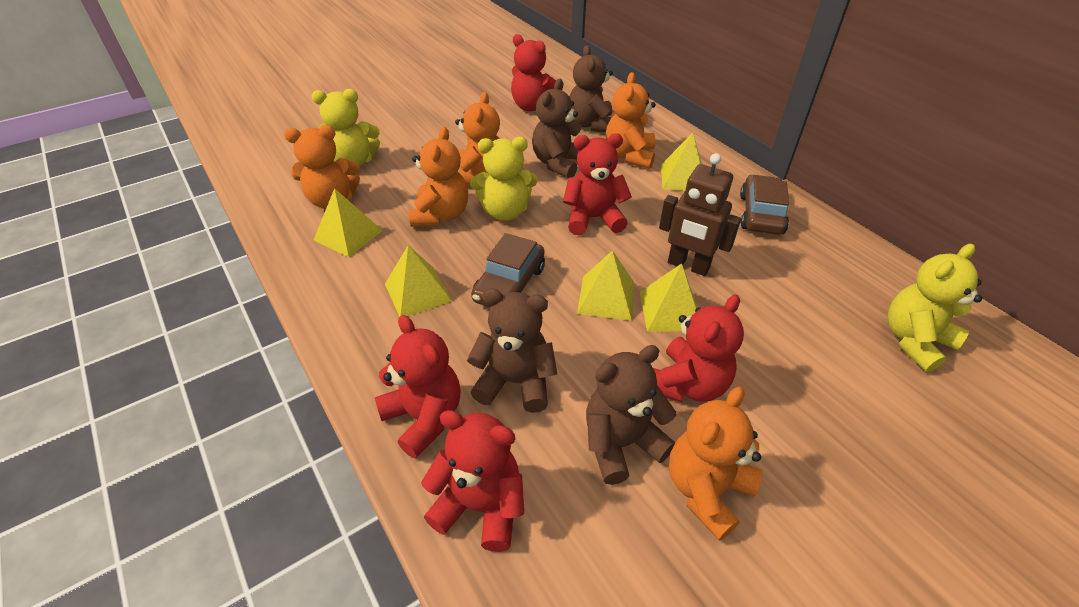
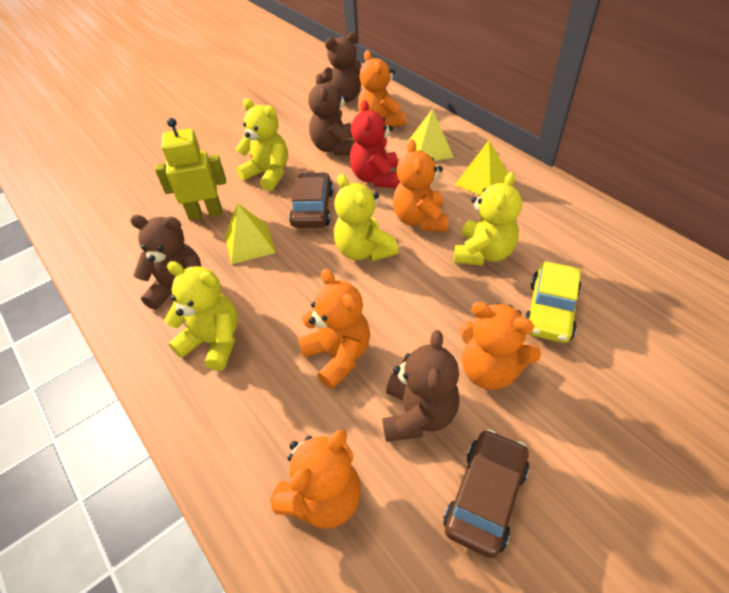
brown robot: [659,153,741,276] = 1 -> none = 0
red teddy bear: [375,315,461,459] [421,410,524,552] [511,34,556,111] [563,133,632,235] [653,294,744,402] = 5 -> [350,100,400,188] = 1
yellow car: none = 0 -> [524,261,581,343] = 1
yellow pyramid: [314,188,383,257] [385,245,452,317] [577,250,635,321] [640,263,696,332] [661,133,702,191] = 5 -> [225,203,276,264] [407,109,454,161] [455,140,508,196] = 3
yellow robot: none = 0 -> [155,118,226,220] = 1
yellow teddy bear: [312,89,380,167] [470,137,537,221] [888,244,982,372] = 3 -> [164,261,238,371] [236,98,288,191] [334,174,399,262] [454,172,522,266] = 4

